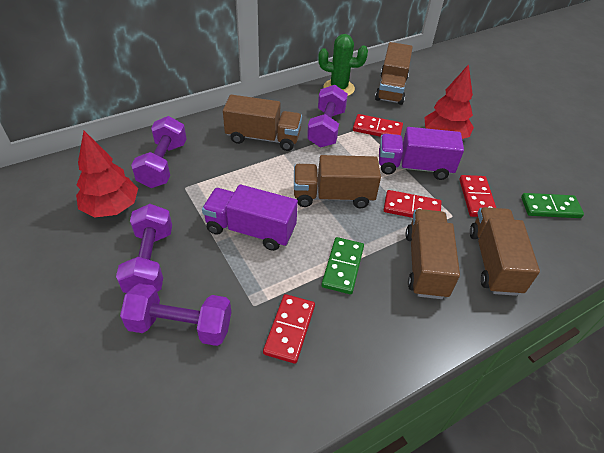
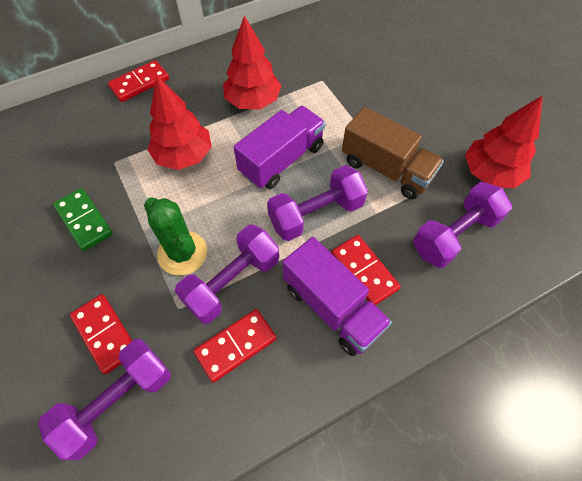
brown truck: [223,94,302,151] [294,155,381,208] [375,42,413,105] [406,209,460,299] [470,207,540,296] = 5 -> [342,107,444,199] = 1
green domino: [322,237,364,294] [521,193,584,218] = 2 -> [53,188,113,251] = 1
red tree: [76,131,138,218] [424,64,474,139] = 2 -> [147,76,212,170] [223,15,281,110] [465,95,543,189] = 3

